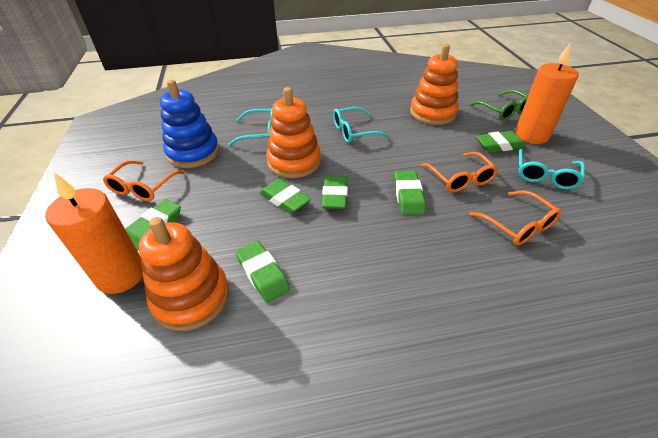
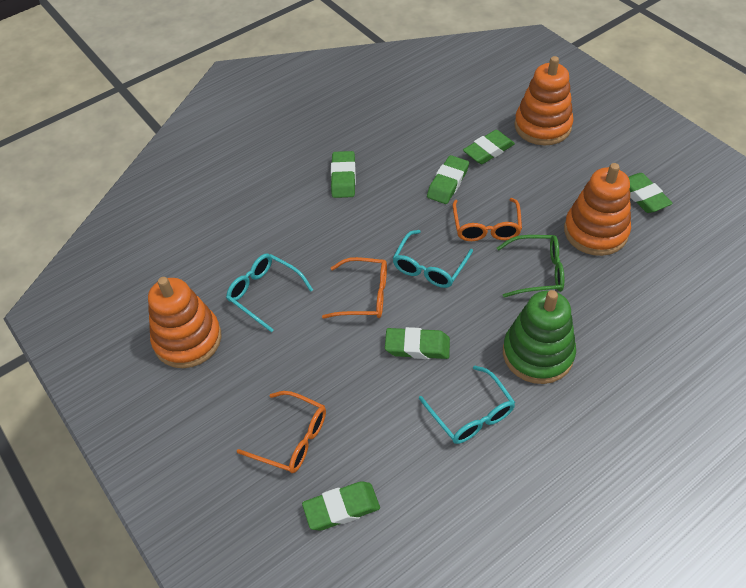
blue stacking toy: [160,80,219,168] = 1 -> none = 0
green stacking toy: none = 0 -> [503,290,576,384] = 1
orange candle: [45,173,143,294] [515,42,578,144] = 2 -> none = 0

